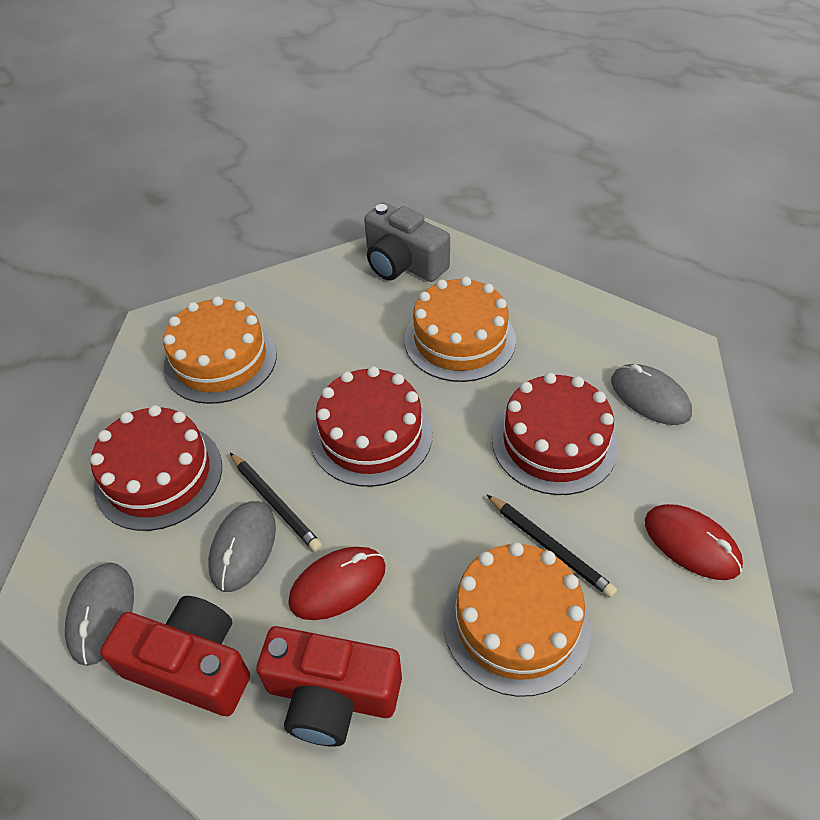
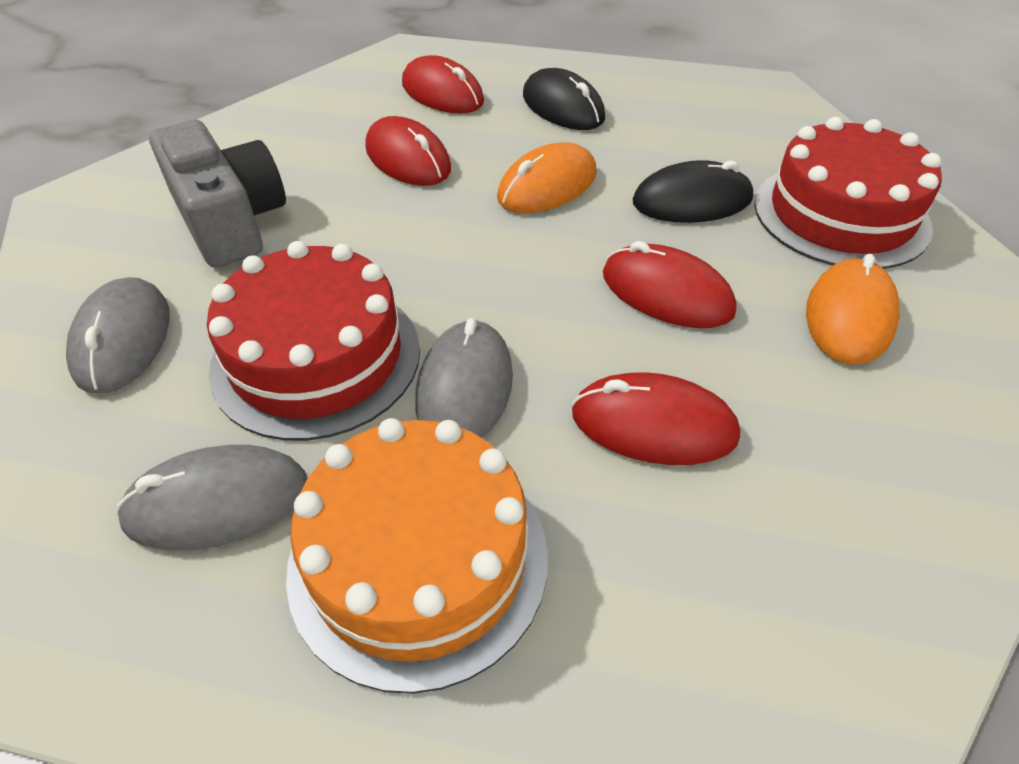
black mouse: none = 0 -> [523,68,605,130] [633,160,753,223] = 2
black pencil: [230,453,322,552] [486,494,617,598] = 2 -> none = 0
orange cake: [163,296,277,404] [404,276,516,382] [443,542,591,697] = 3 -> [286,418,548,694] = 1
orange mouse: none = 0 -> [497,142,597,213] [806,254,900,365] = 2
red cake: [90,405,222,531] [310,366,433,487] [492,373,618,495] = 3 -> [207,241,420,441] [754,117,942,269] = 2
red camera: [100,596,250,716] [256,626,402,747] = 2 -> none = 0
red mouse: [288,547,386,620] [645,504,743,580] = 2 -> [365,116,451,186] [402,55,484,113] [572,372,740,465] [603,241,736,328] = 4

